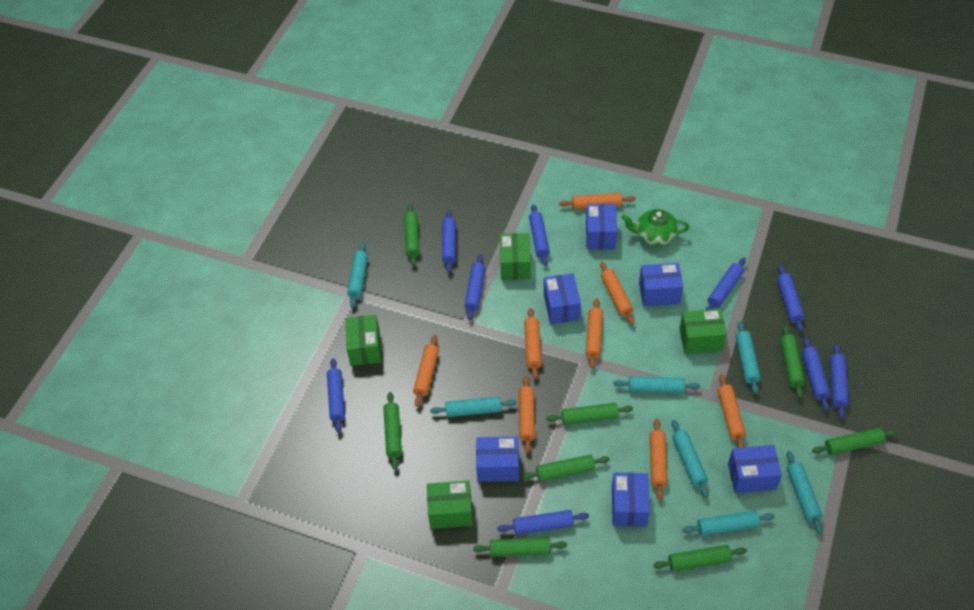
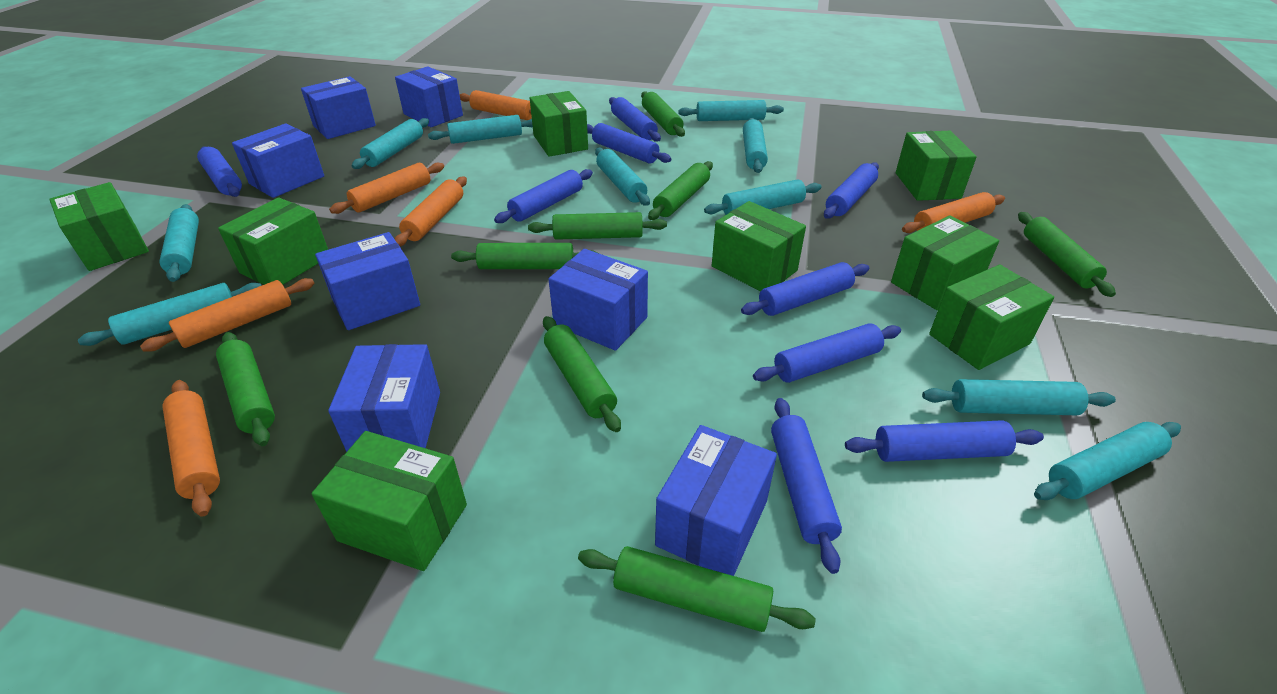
blue box: [476,437,519,482] [544,273,581,324] [586,204,617,250] [612,473,650,527] [639,263,683,306] [728,445,782,493] = 6 -> [232,123,324,198] [301,76,376,139] [315,232,420,330] [328,344,440,452] [395,66,463,127] [549,249,648,351] [655,425,777,576] = 7
green box: [346,315,381,366] [427,480,473,529] [500,233,531,280] [679,309,727,354] = 4 -> [49,182,149,271] [218,197,328,285] [312,431,467,571] [530,91,588,157] [712,201,806,291] [891,215,999,310] [896,131,977,201] [929,265,1054,370] = 8
green teapot: [621,209,690,246] = 1 -> none = 0
orange rolling pin: [413,335,439,407] [519,376,535,453] [524,308,542,379] [559,193,635,210] [586,299,603,369] [600,262,634,325] [650,419,668,500] [718,374,746,448] = 8 -> [140,278,315,352] [163,380,220,516] [329,163,444,214] [395,177,467,246] [459,90,532,120] [902,192,1005,233] = 6
turquoise rolling pin: [347,243,368,307] [430,396,516,417] [614,376,700,393] [672,420,709,498] [682,510,774,536] [736,321,761,394] [787,451,823,535] = 7 -> [78,283,262,346] [160,204,199,282] [352,118,429,169] [428,115,533,144] [595,148,650,206] [678,100,784,121] [704,179,821,215] [743,118,768,173] [922,379,1116,415] [1034,422,1181,500] = 10

